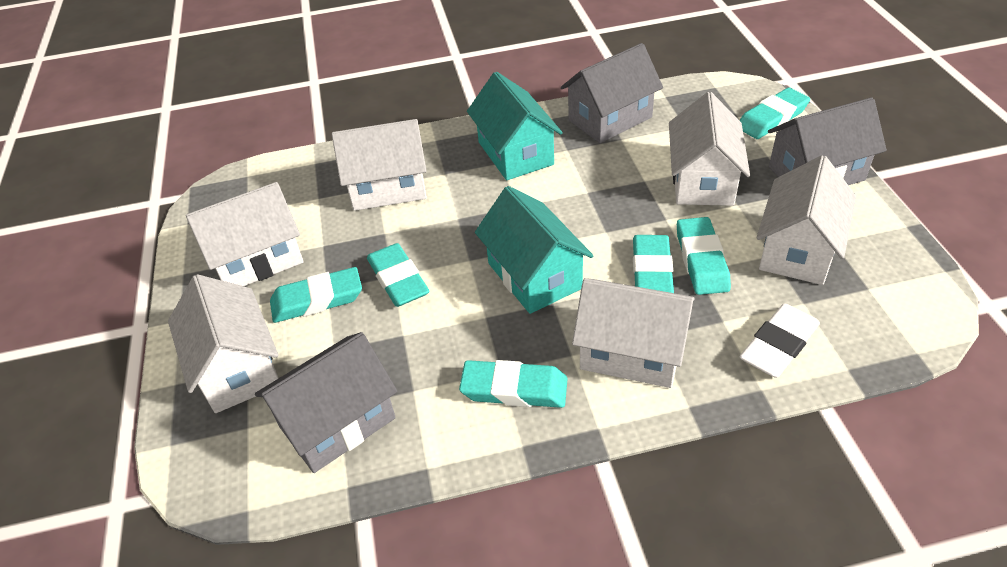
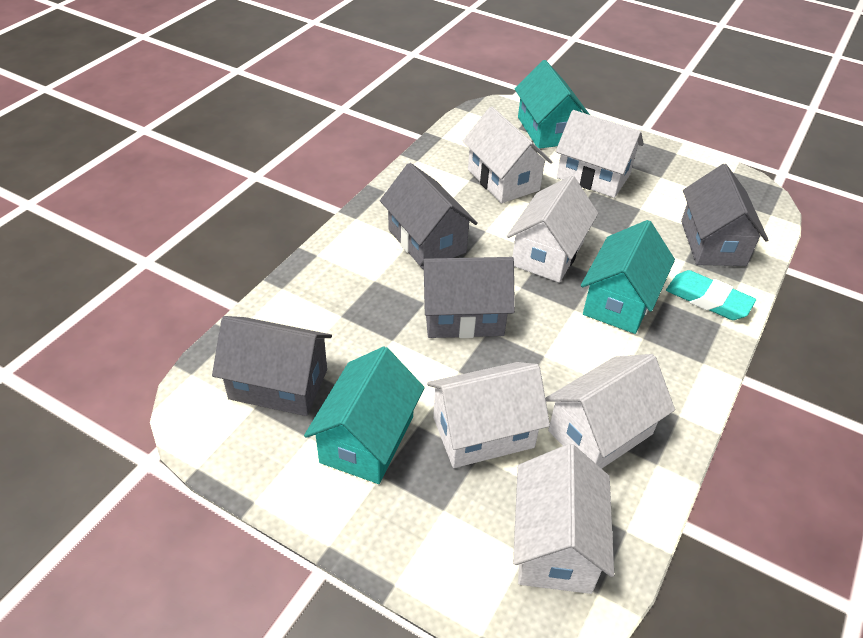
grey house: [255,332,398,473] [561,43,663,143] [768,98,887,185] = 3 -> [212,316,332,416] [380,163,478,269] [421,257,515,338] [681,164,768,266] = 4
turquoise eraser: [270,267,362,323] [367,243,430,307] [459,360,568,408] [633,235,674,293] [677,217,731,295] [739,87,810,139] = 6 -> [666,270,756,320] = 1
turquoise house: [467,72,563,180] [475,186,594,314] = 2 -> [304,346,425,484] [515,60,590,149] [581,220,675,334] = 3
white eraser: [740,303,820,378] = 1 -> none = 0

